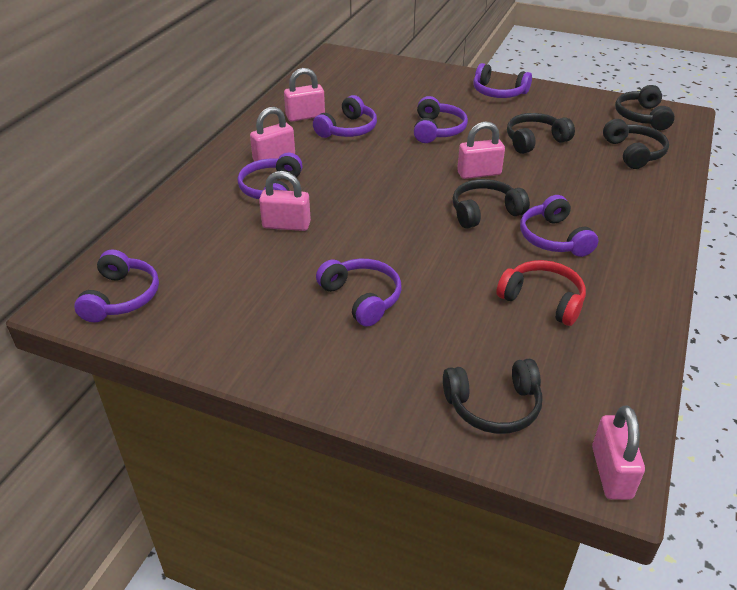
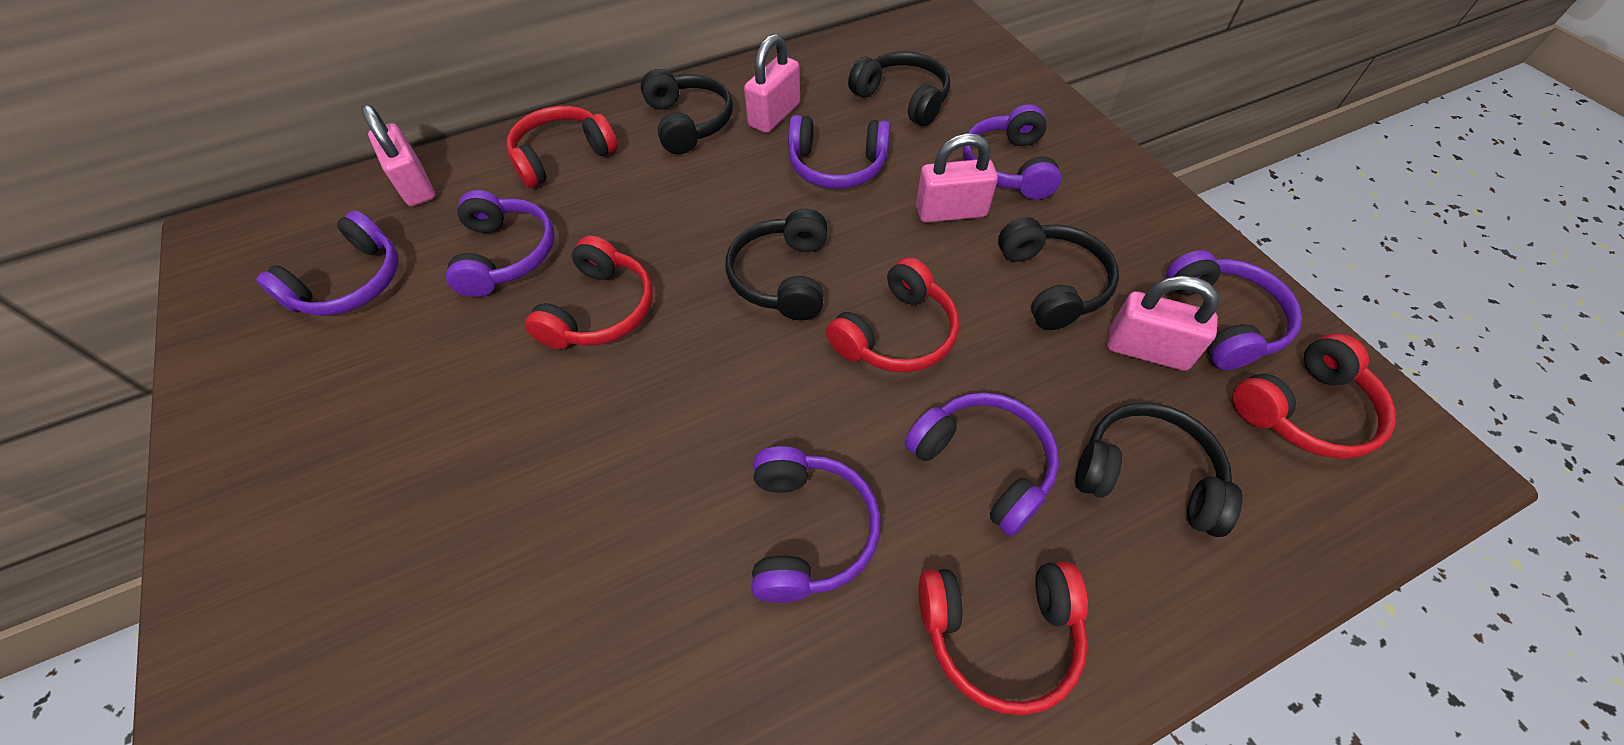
pink padlock: [250,107,295,161] [259,171,311,231] [284,68,325,121] [457,121,505,179] [592,406,645,500] = 5 -> [361,104,435,206] [744,34,800,133] [916,133,998,223] [1107,276,1220,371] = 4
red headphones: [496,260,586,326] = 1 -> [507,106,618,188] [525,235,653,349] [826,257,959,372] [918,562,1088,715] [1232,333,1396,459] = 5

